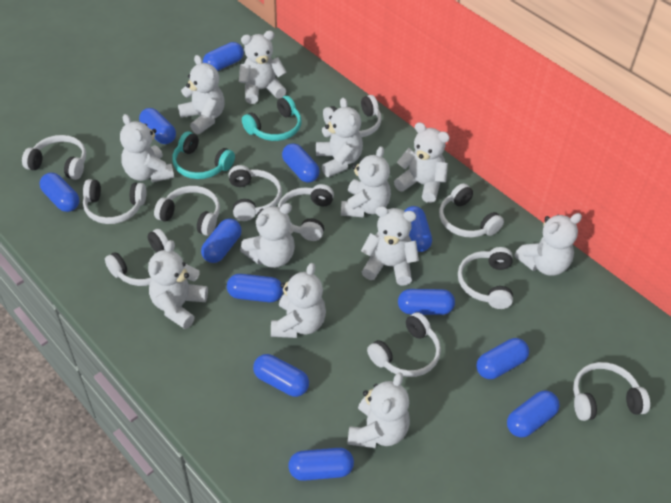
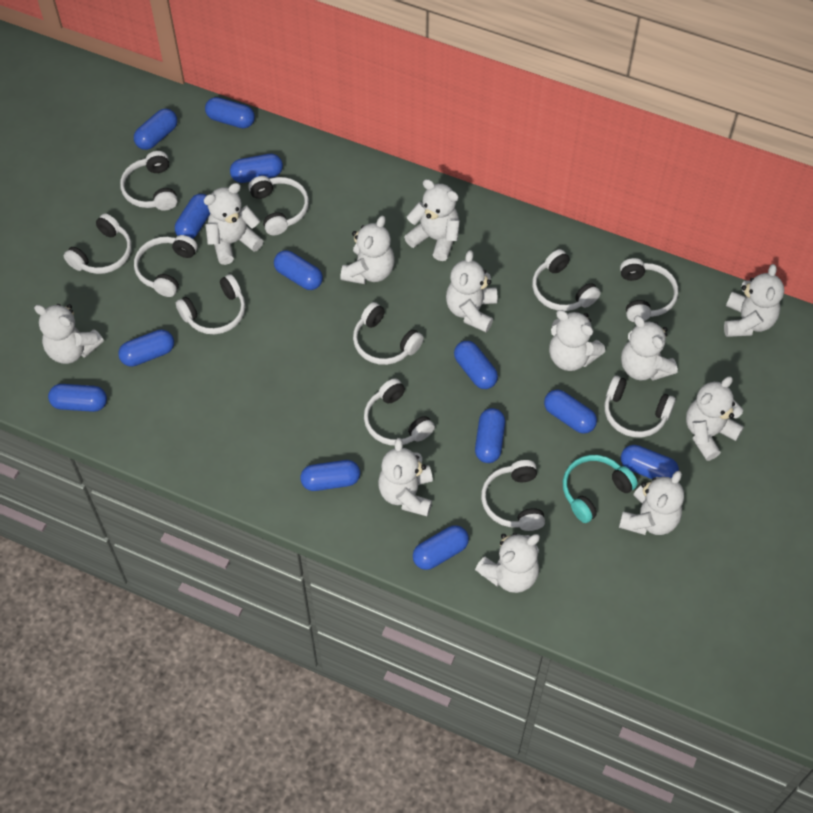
blue capsule: [40,173,79,212] [139,108,176,144] [201,219,242,263] [203,42,244,71] [227,274,283,302] [253,354,309,397] [282,143,320,183] [288,448,354,481] [398,289,455,315] [405,206,432,252] [476,338,529,379] [507,390,560,438] = 12 -> [48,384,107,412] [118,329,174,367] [134,108,177,150] [175,194,210,239] [205,97,255,128] [230,154,283,183] [274,250,323,290] [300,460,360,491] [413,525,469,570] [454,341,498,389] [475,408,505,463] [544,389,597,434] [621,445,679,479] = 13
turquoise headphones: [172,131,235,179] [242,96,301,141] = 2 -> [563,455,638,523] = 1

